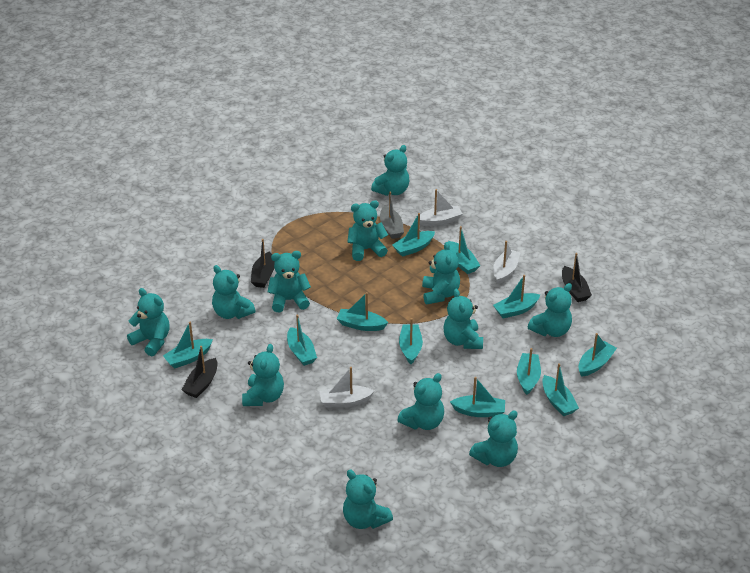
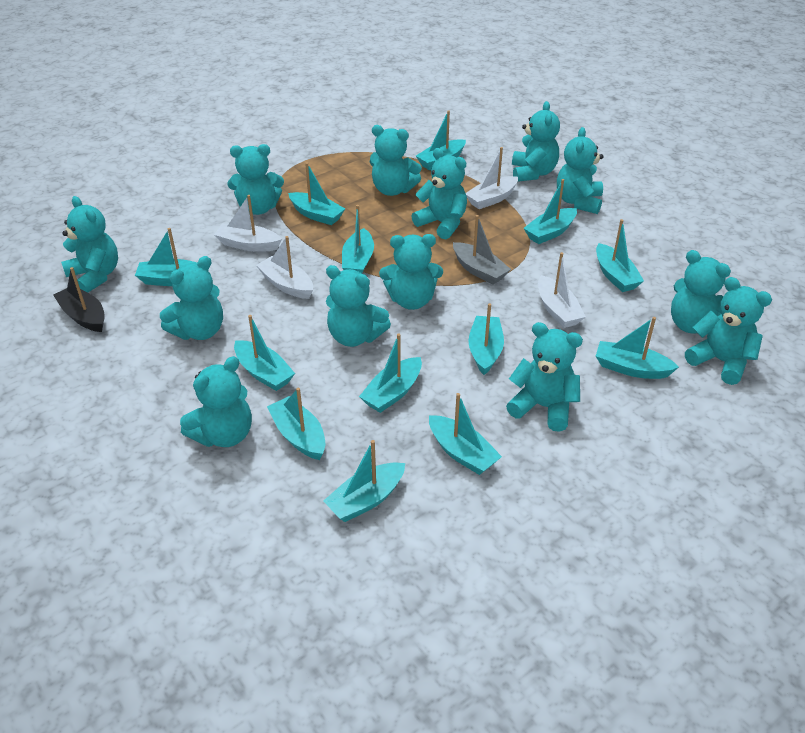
black boat: [182,346,218,398] [251,239,275,288] [562,253,592,302] = 3 -> [53,267,105,332] = 1
turquoise boat: [163,322,213,369] [287,314,317,366] [337,292,388,331] [392,213,435,257] [399,318,423,364] [448,226,481,274] [450,377,505,417] [493,275,540,319] [517,348,541,395] [542,363,579,416] [578,333,617,377] = 11 -> [135,228,209,286] [234,315,295,391] [267,388,325,460] [288,162,345,225] [323,440,405,522] [342,205,374,273] [359,334,422,413] [416,110,466,171] [429,393,502,475] [468,303,504,375] [524,179,577,244] [596,219,644,292] [596,317,679,379] = 13
turquoise teddy bear: [127,288,170,356] [212,265,255,319] [242,344,284,406] [268,251,311,312] [343,469,393,529] [347,200,388,261] [371,145,409,196] [397,373,444,430] [422,242,460,304] [443,289,483,349] [469,410,518,467] [528,283,572,337] = 12 -> [61,196,118,293] [160,256,223,340] [180,356,252,447] [227,144,284,215] [326,265,391,347] [370,125,422,196] [379,234,443,310] [411,148,467,240] [506,322,583,432] [512,101,560,182] [557,127,604,214] [671,250,731,334] [685,277,772,385] = 13
white boat: [319,367,374,408] [420,189,462,226] [493,241,521,284] = 3 -> [214,195,282,252] [256,236,313,299] [466,147,518,209] [538,252,586,328] = 4

